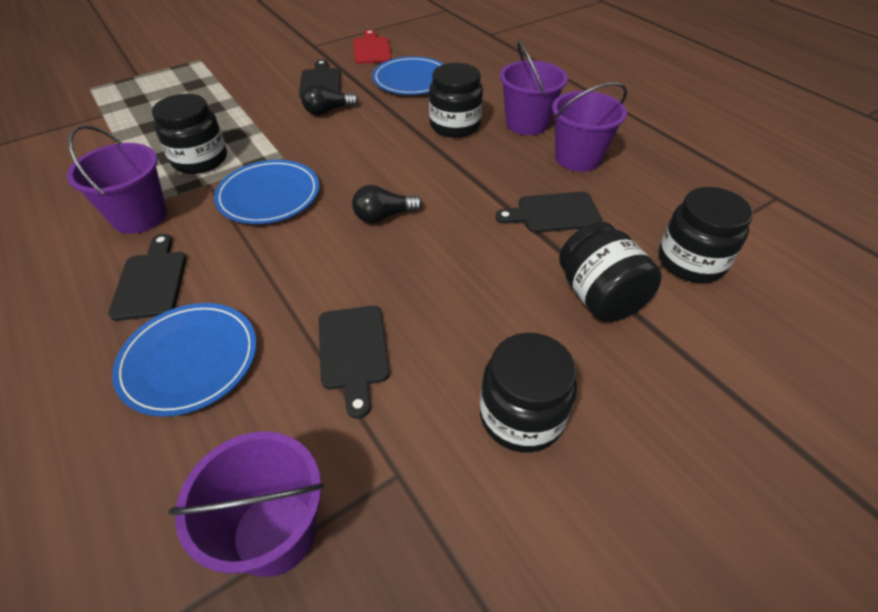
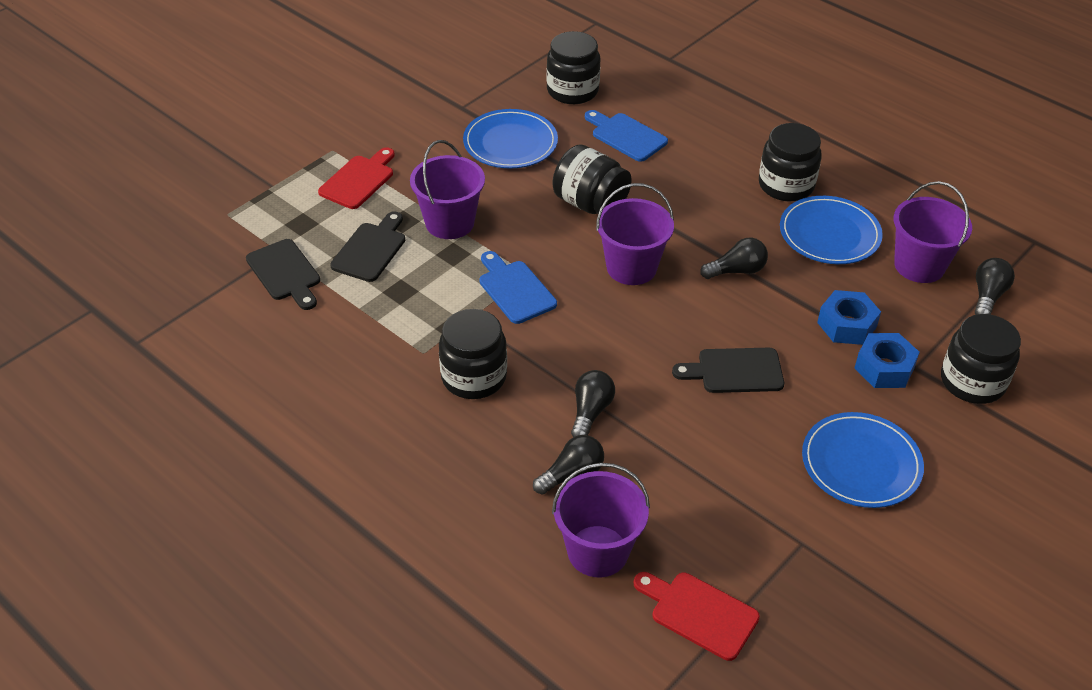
black cutting board: [108,234,186,321] [299,60,340,99] [319,306,390,419] [495,192,603,233] = 4 -> [246,239,320,310] [330,211,405,282] [672,348,784,393] = 3
black light bulb: [301,83,358,115] [352,185,422,223] = 2 -> [533,435,604,494] [571,370,615,437] [700,238,768,279] [975,258,1015,315] = 4
blue cutting board: none = 0 -> [479,251,557,324] [585,110,668,162] = 2
blue nut: none = 0 -> [817,290,881,345] [854,333,920,388] = 2
red cutting board: [353,30,392,64] = 1 -> [318,147,394,209] [634,572,760,661] = 2

